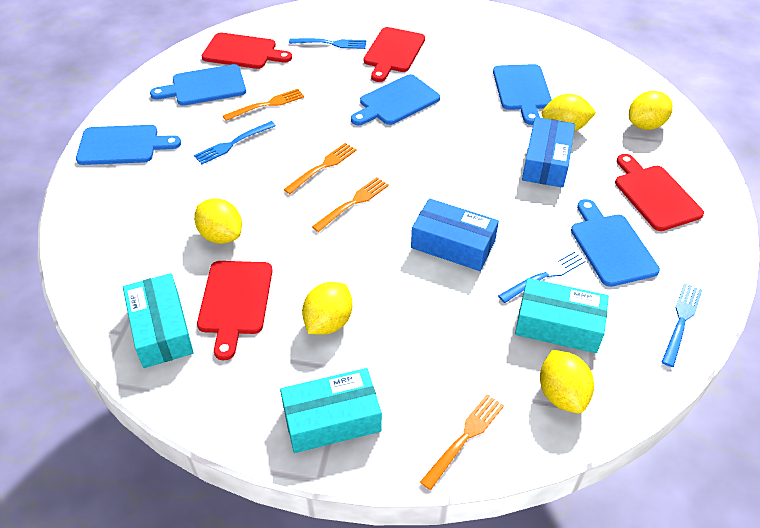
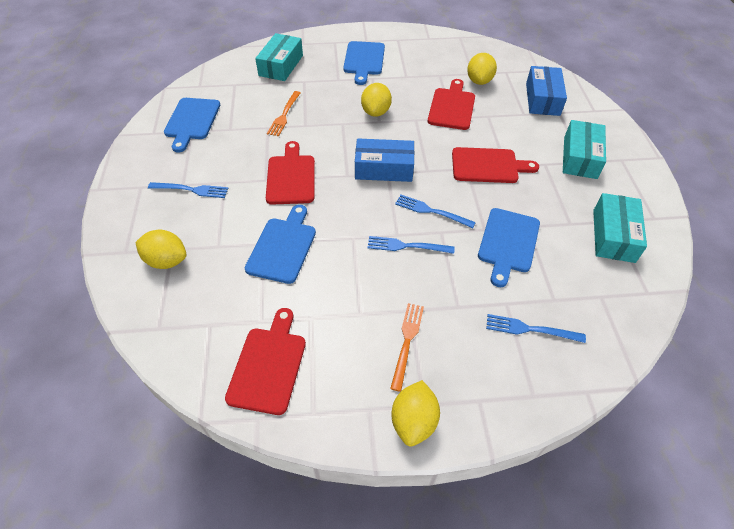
blue cutting board: [76,125,181,165] [150,64,246,106] [351,74,440,125] [493,64,552,125] [571,199,660,287] = 5 -> [164,98,220,152] [245,205,316,284] [343,41,385,85] [478,208,540,287] = 4
orange fork: [223,89,304,121] [283,143,357,194] [312,177,389,232] [420,394,504,490] = 4 -> [267,91,301,136] [390,303,424,392] = 2
yellow lemon: [194,198,242,244] [302,282,353,335] [540,350,594,413] [541,94,596,131] [629,91,673,130] = 5 -> [135,230,187,269] [361,83,392,117] [392,380,440,447] [467,53,497,85] = 4

